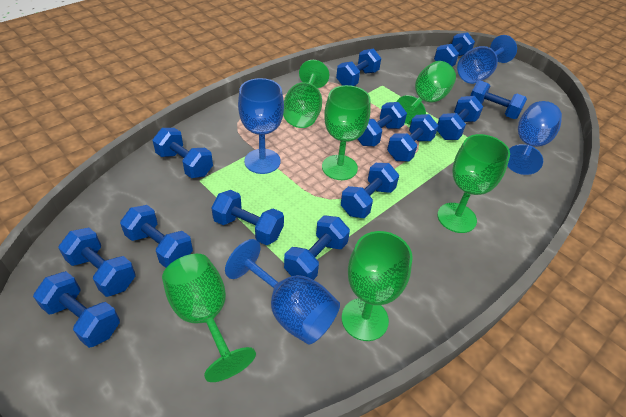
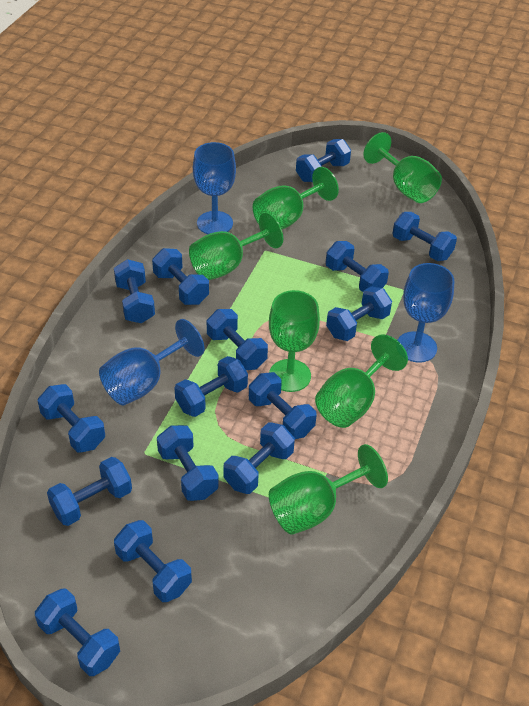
blue dumbbell: [33,271,120,348] [58,228,136,297] [120,205,193,268] [153,128,213,178] [211,190,284,245] [284,216,350,280] [336,48,381,86] [341,163,399,218] [358,102,407,146] [387,114,438,161] [434,32,475,67] [437,96,483,140] [470,80,527,119] = 13 -> [35,588,120,676] [38,384,105,453] [47,457,132,526] [114,259,155,323] [114,520,192,602] [152,248,209,305] [157,425,219,501] [175,356,248,417] [207,309,268,370] [223,422,295,494] [249,372,317,439] [296,139,351,182] [326,241,389,292] [326,286,392,341] [392,212,457,261] = 15
blue goblet: [225,239,340,345] [238,78,284,174] [457,35,517,84] [508,101,562,175] = 4 -> [99,319,205,405] [193,142,236,234] [397,263,454,363] = 3

